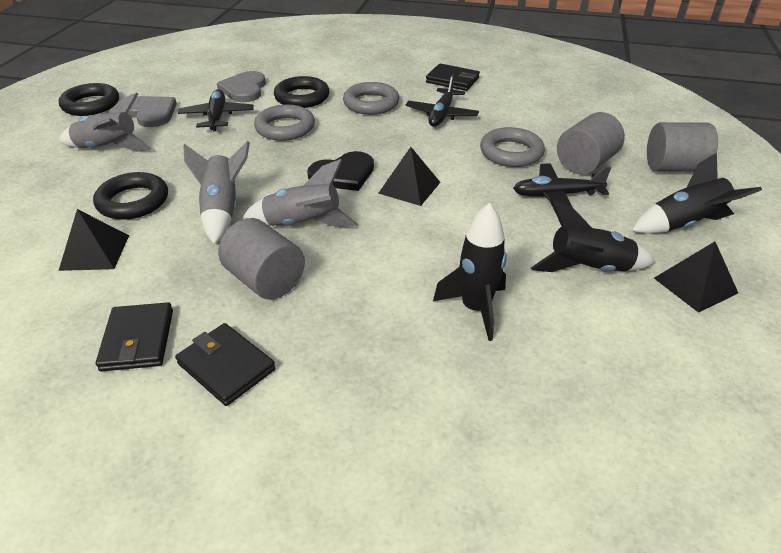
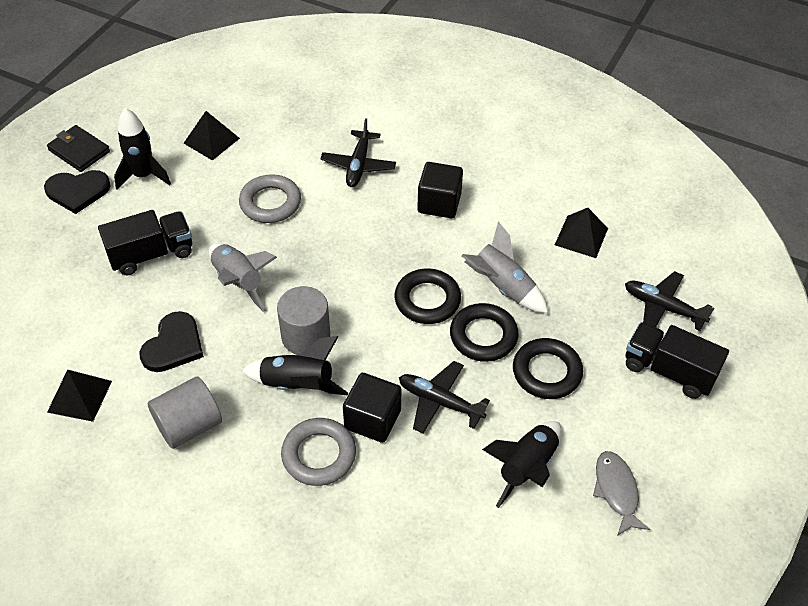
black cube: none = 0 -> [343,373,401,443] [417,162,463,218] = 2
black heart: [307,151,374,191] = 1 -> [44,170,111,214] [140,311,204,372] = 2
black truck: none = 0 -> [98,210,192,275] [625,322,729,399] = 2
black wallet: [96,302,173,371] [175,323,276,406] [426,63,480,91] = 3 -> [47,125,110,172] = 1
grey cylinder: [218,218,305,300] [557,112,625,174] [647,122,718,172] = 3 -> [148,377,222,449] [277,286,330,355] = 2
grey fish: none = 0 -> [593,451,650,536] = 1
grey heart: [128,96,177,127] [217,71,266,102] = 2 -> none = 0
grey ring: [254,104,315,141] [343,82,399,115] [480,127,545,167] = 3 -> [239,174,301,223] [281,418,356,486] = 2
grey rocket: [59,92,152,152] [183,141,250,244] [242,159,358,227] = 3 -> [209,243,277,312] [462,221,548,313] = 2

